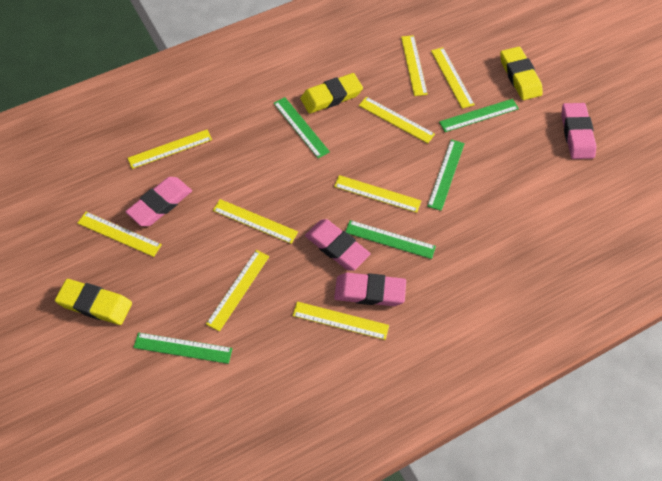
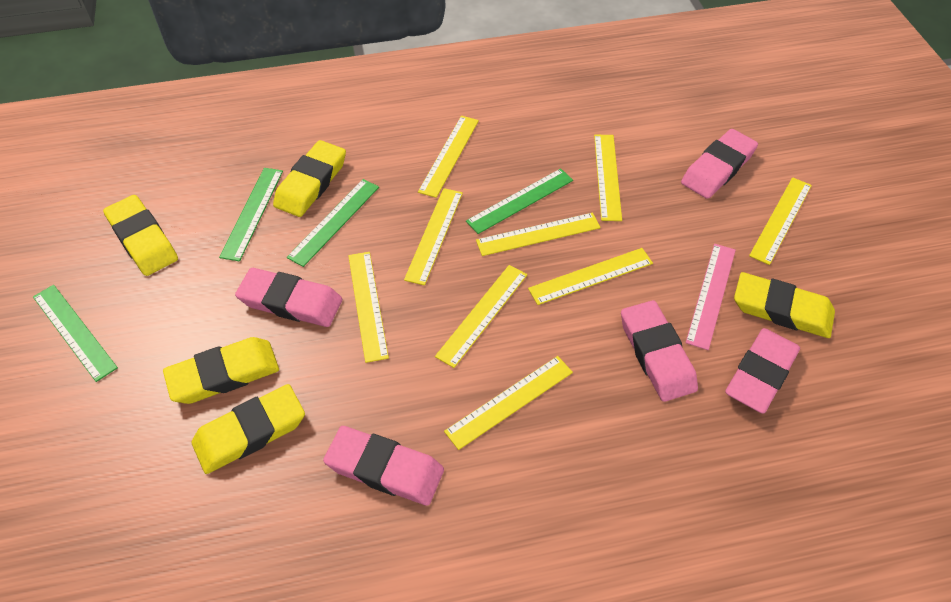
green ruler: [133,332,233,364] [274,97,330,158] [345,220,436,259] [427,139,465,211] [439,99,519,132] = 5 -> [33,285,118,382] [219,168,283,261] [287,179,379,267] [466,168,573,234] = 4
pink eraser: [126,177,192,226] [305,219,371,271] [334,273,406,306] [561,103,596,159] = 4 -> [235,268,342,327] [323,426,444,506] [621,300,698,402] [681,129,758,199] [725,328,800,414] = 5
pink ruler: none = 0 -> [685,244,736,350] = 1
yellow eraser: [55,279,132,325] [300,73,363,114] [500,47,543,100] = 3 -> [103,195,178,276] [163,337,279,404] [192,384,305,474] [273,140,346,217] [734,272,835,338] = 5

